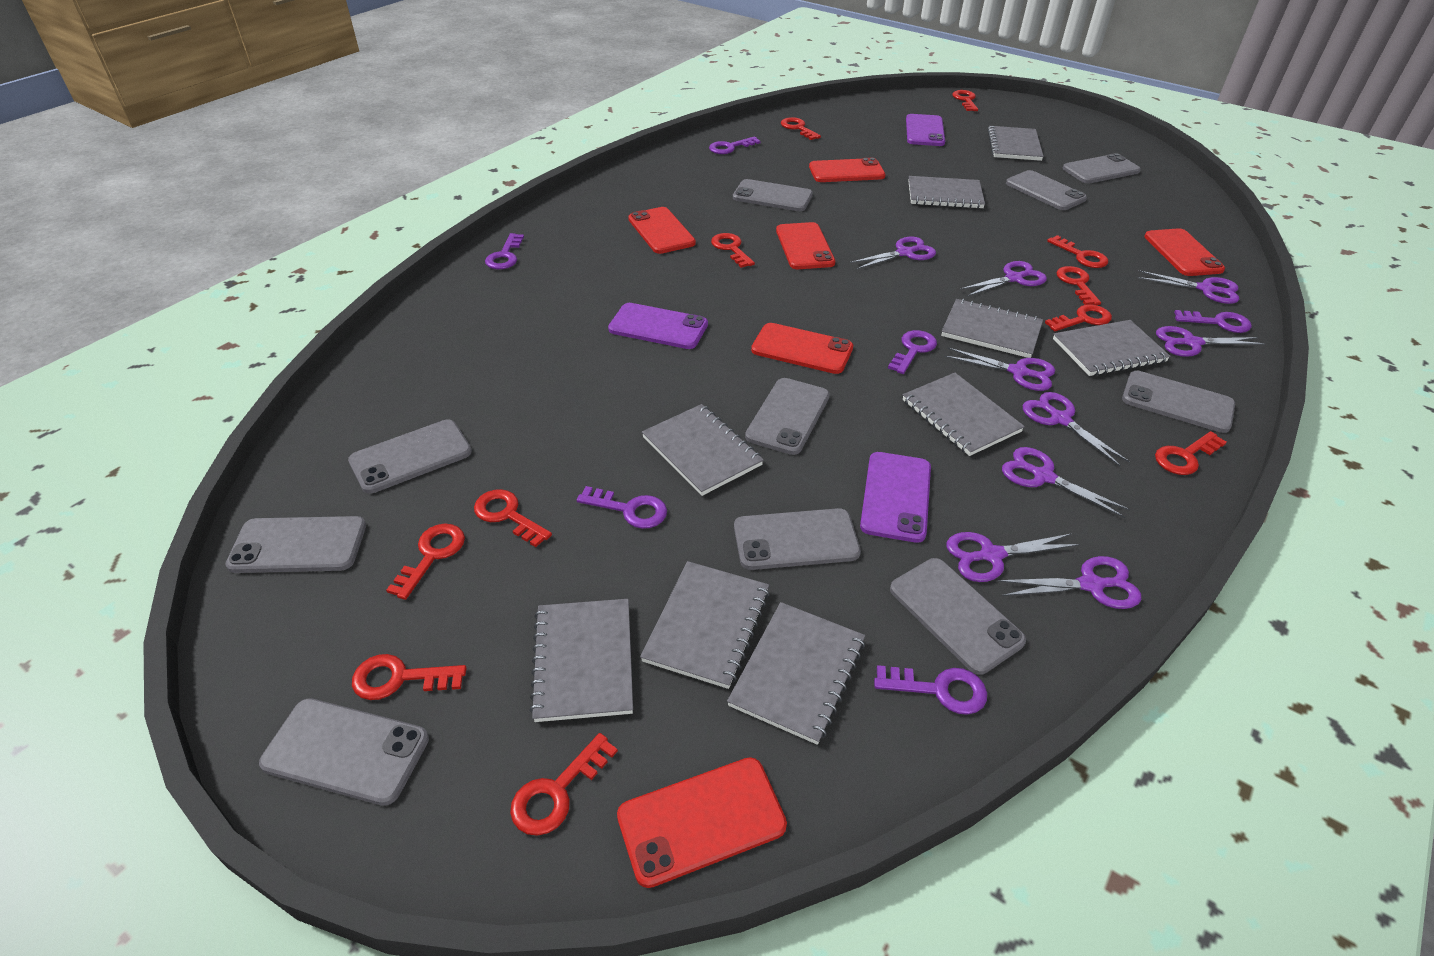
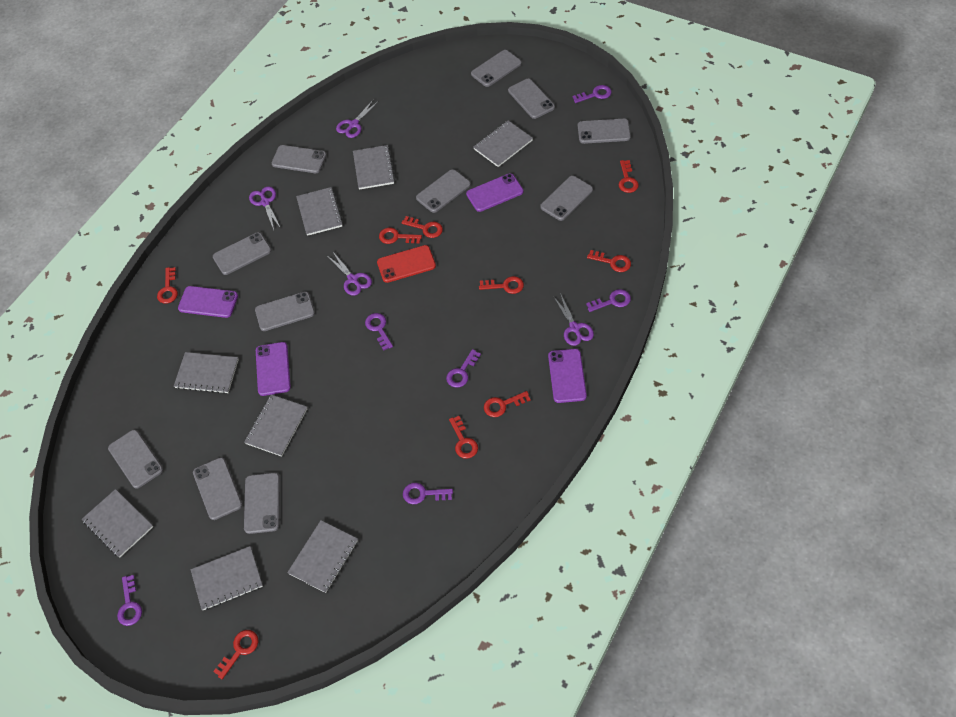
grey notebook: [529,599,633,722] [640,561,770,689] [642,404,764,496] [727,602,865,745] [903,373,1025,456] [908,176,985,209] [941,299,1043,358] [988,126,1044,161] [1053,320,1171,376] = 9 -> [81,489,153,558] [174,352,239,394] [191,546,263,610] [244,394,308,457] [287,520,358,593] [296,187,343,236] [353,145,395,190] [474,121,533,167] = 8
grey phone: [225,516,366,573] [259,698,429,806] [348,420,472,494] [733,179,813,211] [734,508,861,570] [745,378,830,455] [890,558,1026,675] [1006,170,1087,210] [1063,153,1141,184] [1122,371,1235,433] = 10 -> [108,430,163,489] [193,457,243,520] [213,232,271,275] [244,473,280,534] [255,291,315,331] [272,145,327,173] [416,169,471,213] [471,50,522,87] [508,79,555,119] [540,176,593,221] [578,119,631,144] = 11
purple phone: [608,303,708,349] [860,452,931,543] [906,114,945,146] = 3 -> [178,286,238,318] [256,342,291,396] [466,173,524,212] [548,349,587,403] = 4
purple scissors: [850,237,936,269] [944,348,1055,391] [946,532,1081,582] [960,261,1047,296] [997,556,1141,609] [1002,447,1130,518] [1023,392,1130,466] [1138,270,1239,304] [1156,326,1265,357] = 9 -> [249,186,280,230] [326,252,372,296] [336,99,379,138] [553,293,594,346] = 4
red key: [352,654,466,700] [386,524,465,600] [474,489,552,547] [510,733,618,836] [711,233,755,268] [781,117,821,140] [952,90,978,111] [1045,304,1112,331] [1047,235,1108,268] [1056,266,1101,305] [1155,431,1227,475] = 11 -> [157,267,178,304] [213,630,258,679] [379,227,422,244] [402,216,443,238] [449,416,478,459] [479,276,524,294] [484,391,531,417] [587,250,631,272] [619,160,639,193] = 9
red phone: [617,757,787,888] [628,207,696,254] [751,323,853,374] [776,222,835,269] [809,158,886,182] [1144,228,1225,276] = 6 -> [377,245,436,283] = 1

